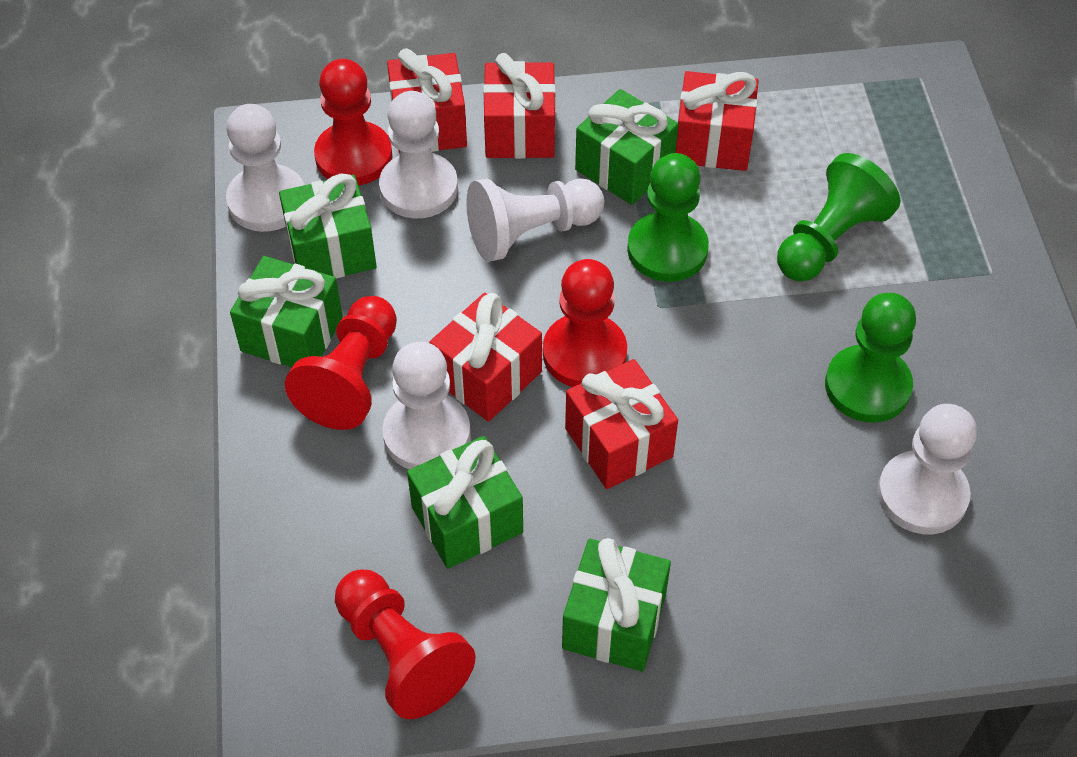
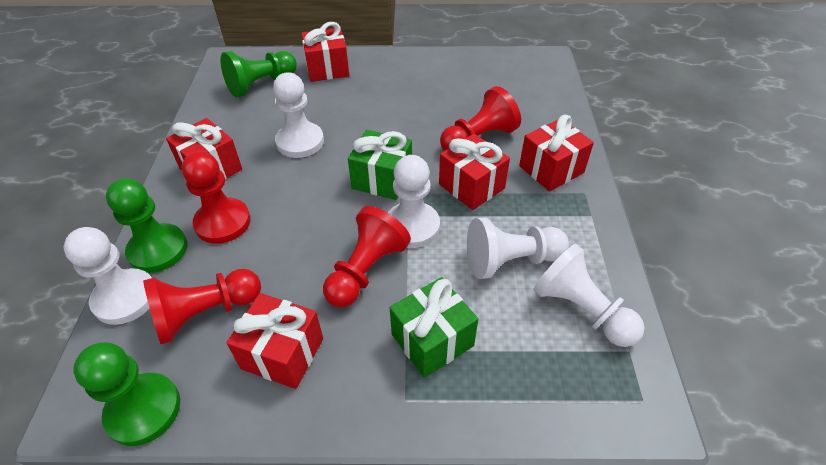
green gift: [230,256,343,367] [279,173,377,279] [407,436,523,569] [562,538,671,672] [575,89,679,205] = 5 -> [348,130,412,200] [390,277,478,378] = 2

